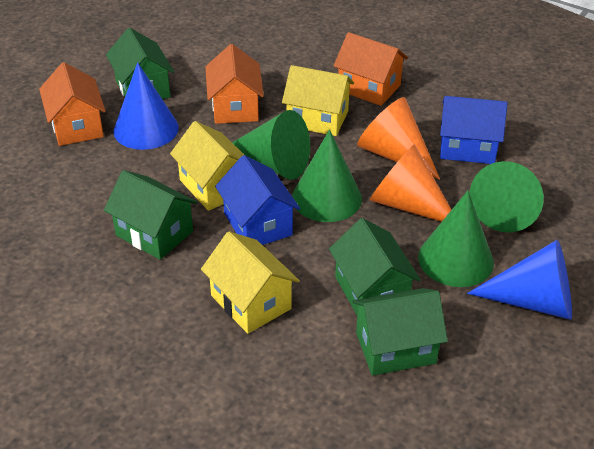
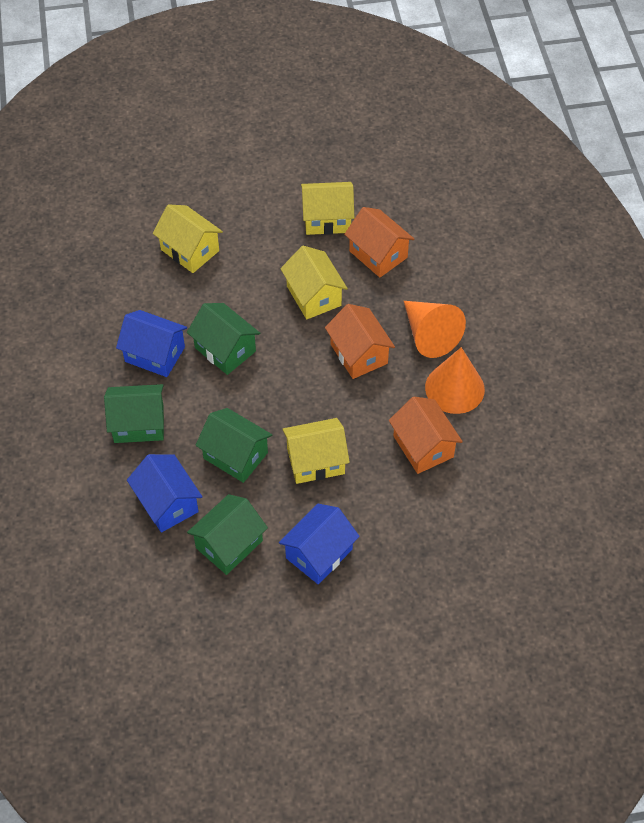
blue cone: [114,62,179,150] [467,240,572,320] = 2 -> none = 0
blue house: [215,155,300,245] [440,96,507,164] = 2 -> [116,310,187,377] [127,454,203,533] [279,504,360,584] = 3
green cone: [232,110,310,180] [292,130,362,222] [418,191,494,287] [470,161,544,232] = 4 -> none = 0
yellow house: [170,121,244,211] [201,231,300,334] [282,65,354,136] = 3 -> [153,204,223,273] [280,246,348,319] [282,418,350,484] [301,182,355,235] = 4

